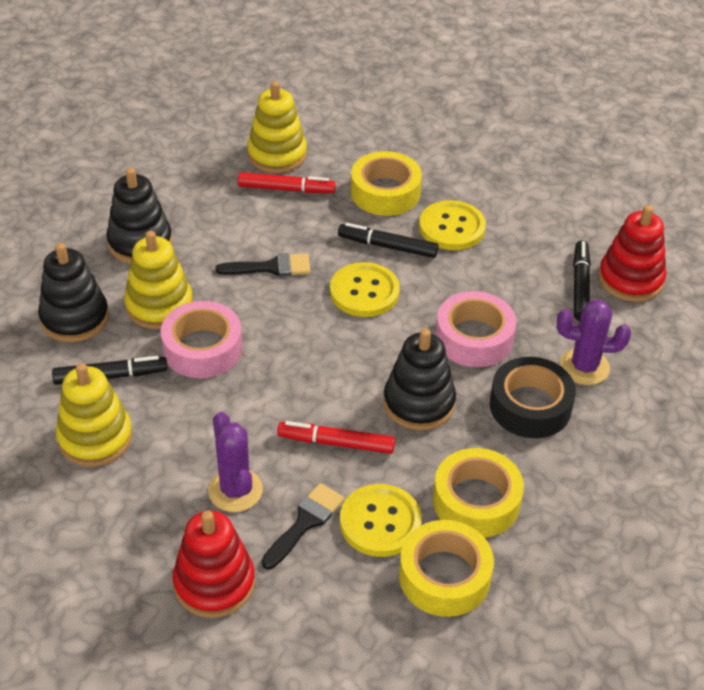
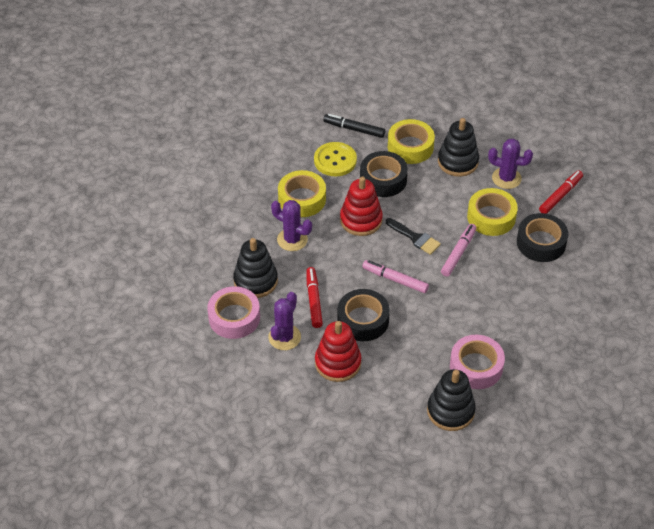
black brush: [216,253,310,277] [262,483,345,570] = 2 -> [386,218,441,255] = 1
black marker: [52,356,168,385] [338,223,439,258] [573,240,591,321] = 3 -> [323,114,385,138] = 1
black tape: [490,357,576,438] = 1 -> [337,289,390,341] [360,151,408,197] [517,213,568,262] = 3
pink marker: none = 0 -> [362,260,429,293] [441,224,477,276] = 2
purple cactus: [208,412,263,512] [557,299,631,385] = 2 -> [268,292,301,350] [271,200,312,251] [488,138,533,189] = 3
yellow button: [330,262,400,317] [340,484,422,557] [419,200,486,250] = 3 -> [314,142,357,176] = 1
yellow stacking toy: [56,363,133,467] [124,231,193,329] [247,81,307,173] = 3 -> none = 0

